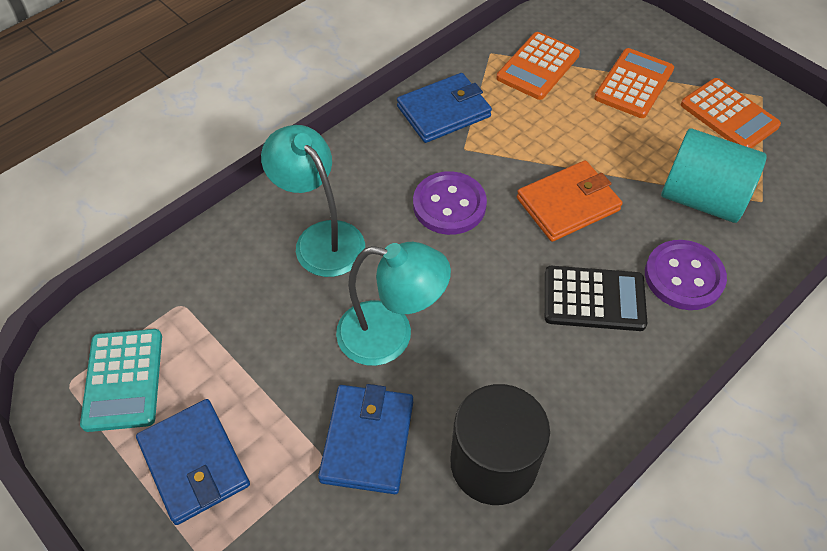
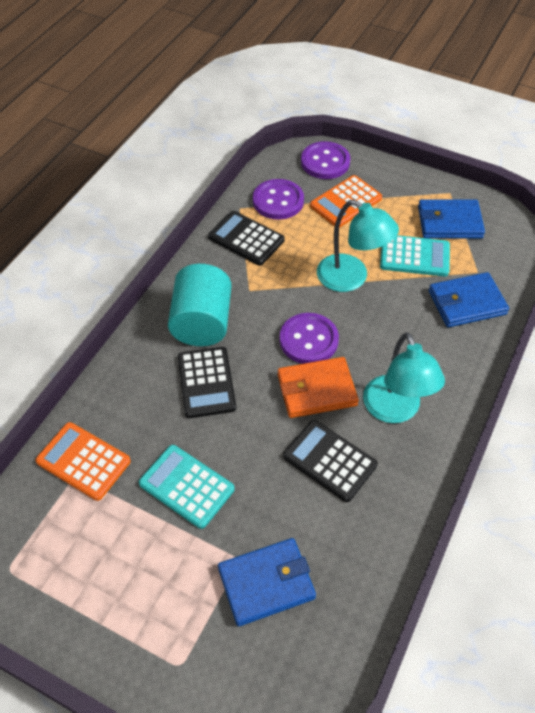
black calculator: [545,266,647,331] = 1 -> [178,347,236,418] [208,211,285,266] [283,420,378,502] = 3
black cylinder: [450,384,550,505] = 1 -> none = 0
orange calculator: [497,32,580,100] [594,48,674,118] [681,78,781,148] = 3 -> [35,422,131,501] [310,175,382,228] = 2
purple button: [413,171,487,235] [645,240,727,310] = 2 -> [253,179,304,220] [280,313,339,364] [301,141,350,179] = 3
turquoise calculator: [80,329,162,432] = 1 -> [139,445,235,529] [380,235,450,277] = 2

